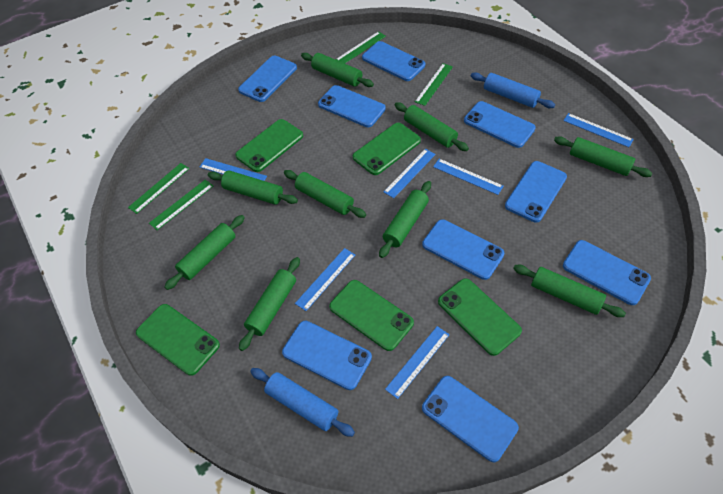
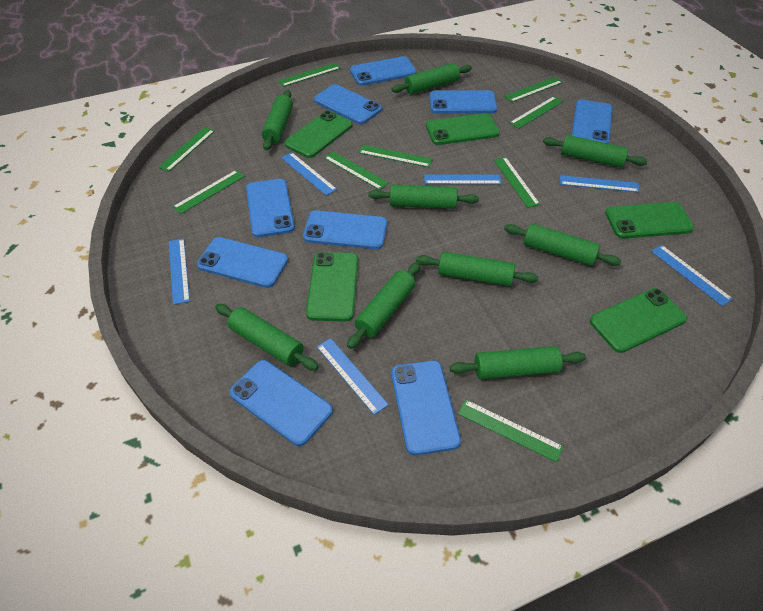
blue rolling pin: [250,368,355,437] [471,72,555,108] = 2 -> none = 0
green ruler: [128,163,189,214] [149,179,213,230] [335,31,386,63] [415,63,453,106] = 4 -> [158,127,215,172] [173,170,245,214] [278,63,341,87] [324,152,389,190] [359,145,433,167] [458,400,564,462] [494,157,540,208] [504,77,563,102] [509,96,563,129] = 9

